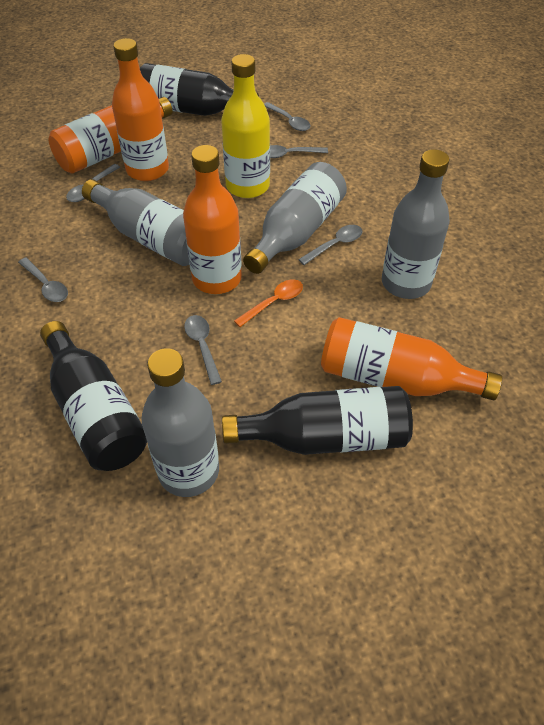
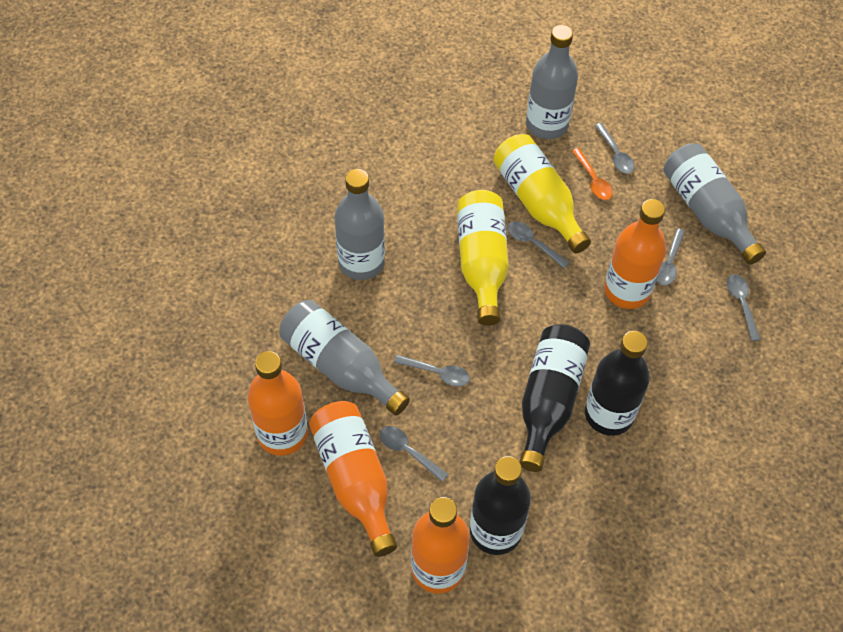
yellow bottle: [221,54,270,198] = 1 -> [457,190,509,326] [493,134,591,253] = 2

